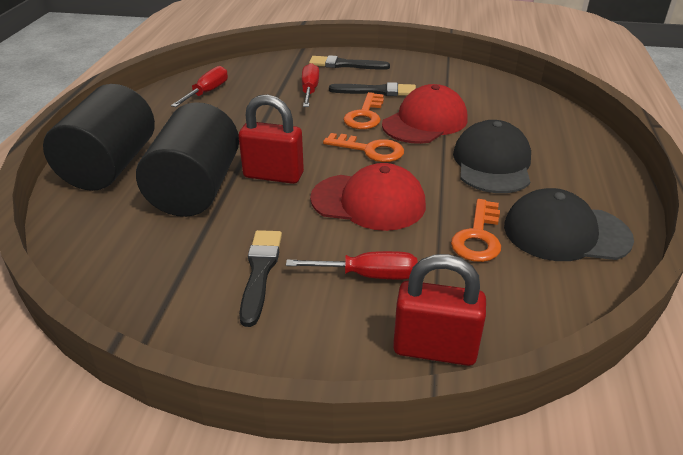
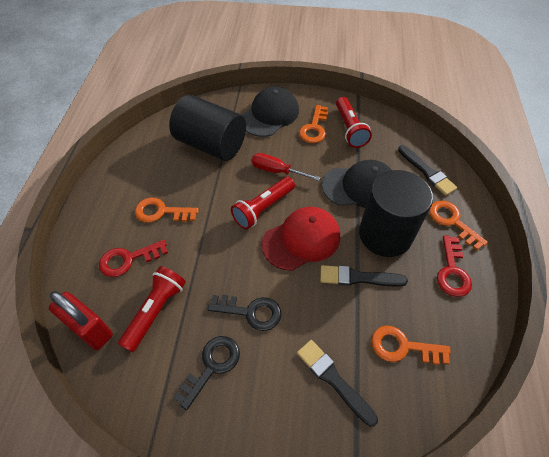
black key: none = 0 -> [173,336,240,410] [208,295,281,331] = 2
orange key: [323,133,404,162] [343,92,384,129] [451,199,501,262] = 3 -> [135,198,199,223] [299,105,328,143] [371,325,451,365] [429,201,488,250] = 4
red cap: [310,163,426,231] [382,84,468,144] = 2 -> [262,207,340,271] = 1
red flashlight: none = 0 -> [118,266,186,352] [231,177,295,229] [336,97,372,148] = 3
red key: none = 0 -> [99,240,168,277] [437,235,472,297] = 2
red padlock: [239,94,304,184] [393,254,486,366] = 2 -> [49,291,113,350] = 1
red screwdriver: [171,66,228,107] [286,251,418,280] [302,63,319,107] = 3 -> [251,153,321,181] = 1

